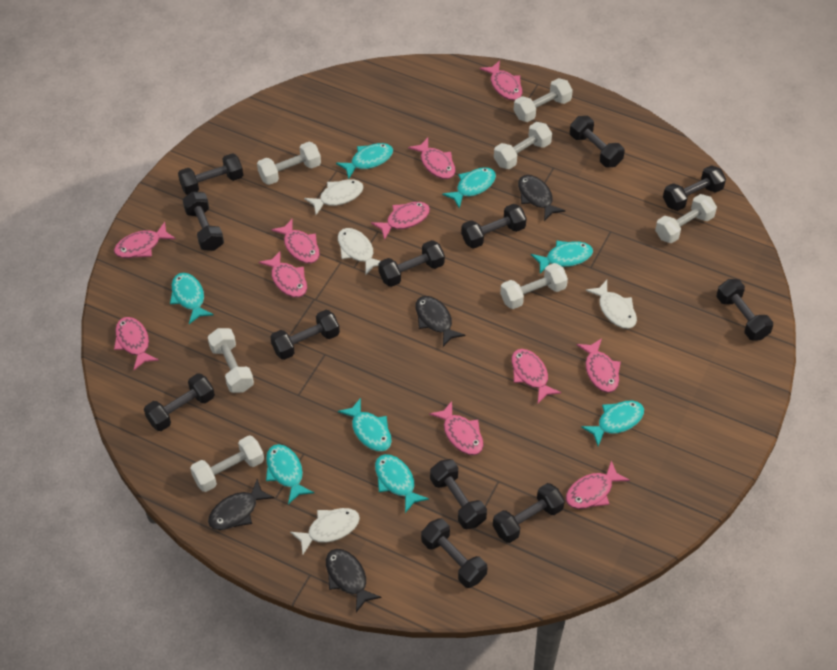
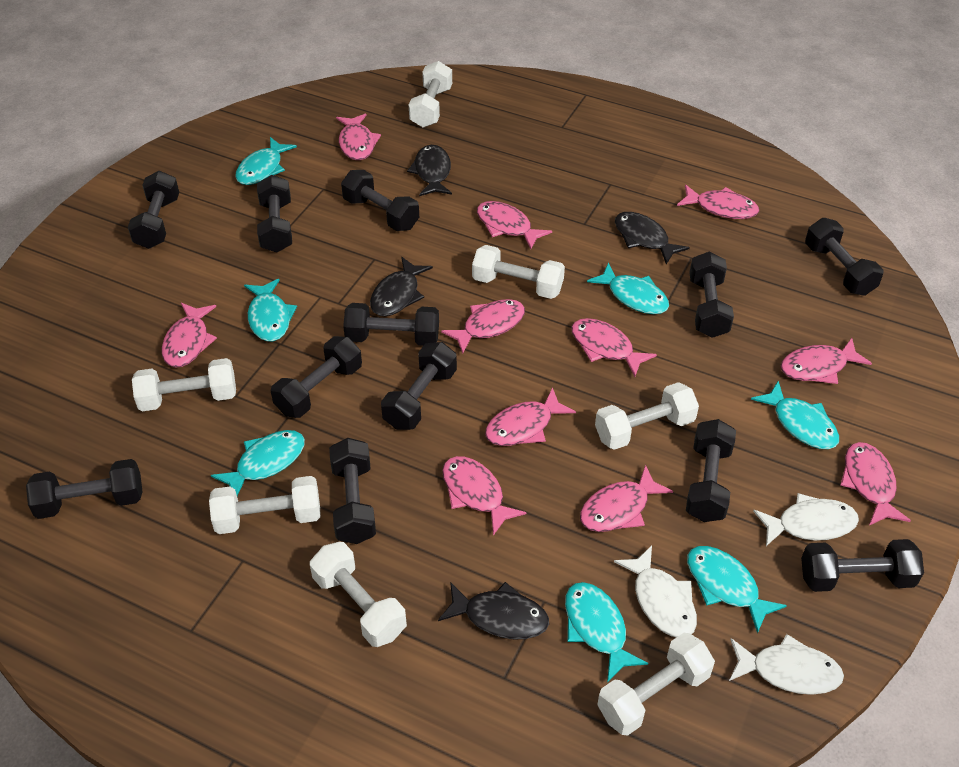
turquoise fish: [170,273,214,324] [266,444,314,504] [336,143,393,179] [338,398,392,452] [375,454,429,513] [442,167,496,208] [531,241,593,274] [581,401,644,446] = 8 -> [211,430,305,496] [235,137,297,185] [244,279,297,341] [565,582,648,683] [587,263,669,314] [687,546,787,634] [751,381,839,449] = 7
white fish: [290,508,360,555] [304,179,364,215] [338,228,380,275] [585,280,637,329] = 4 -> [614,546,697,638] [729,634,844,695] [753,493,859,546] = 3

